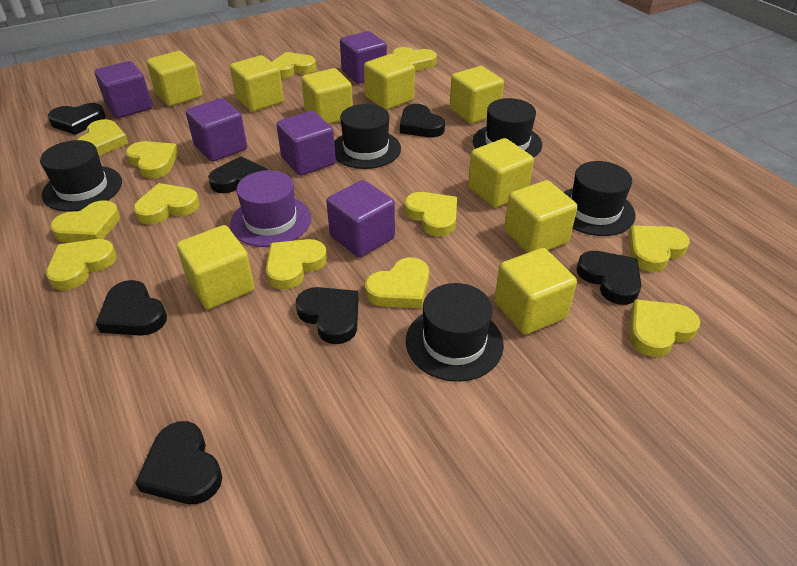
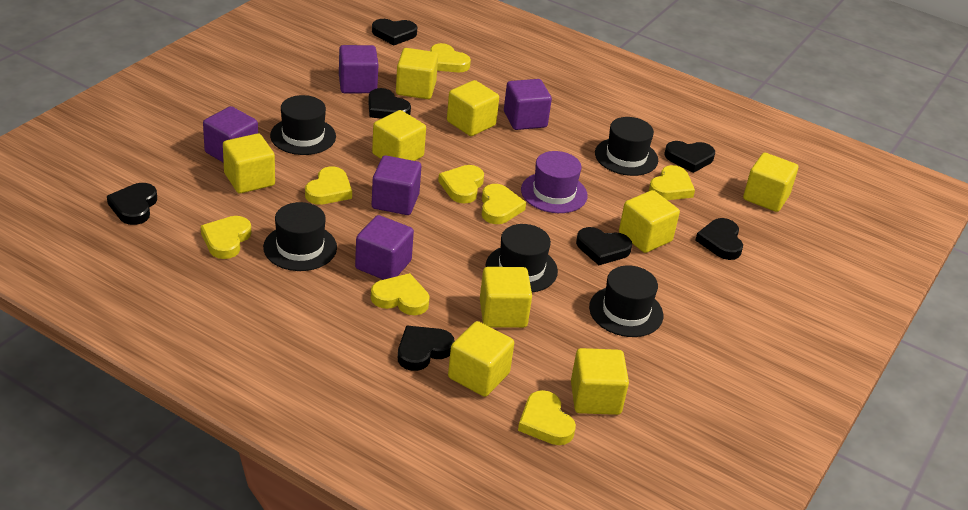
yellow heart: [46,239,117,290] [50,201,120,242] [77,119,129,156] [126,141,179,179] [134,183,200,225] [266,239,327,290] [272,52,316,78] [365,257,429,308] [392,47,437,71] [405,192,457,237] [628,225,690,272] [630,299,700,357] = 12 -> [201,216,251,259] [305,166,352,205] [371,273,430,315] [430,43,471,72] [438,165,484,204] [482,184,526,224] [518,390,576,445] [649,165,695,200] = 8

